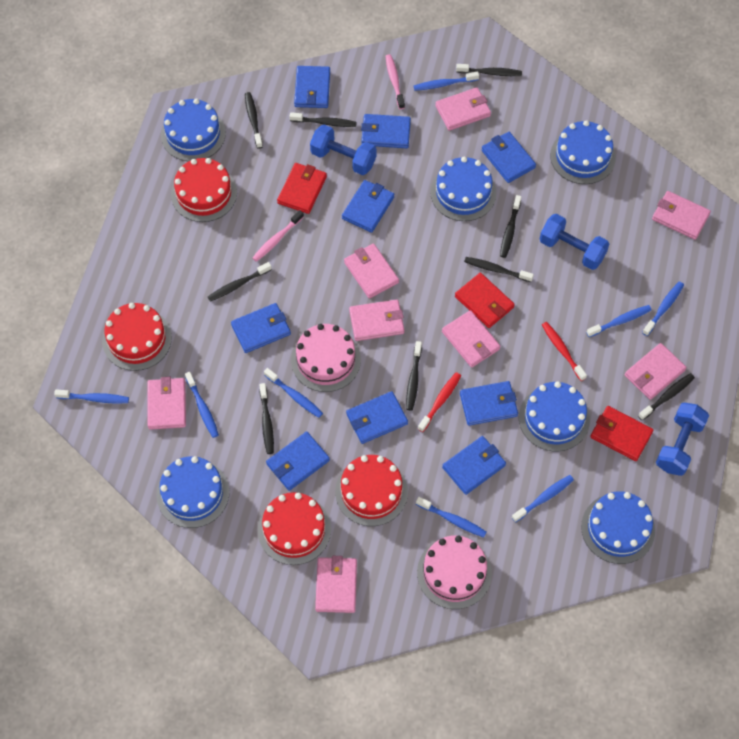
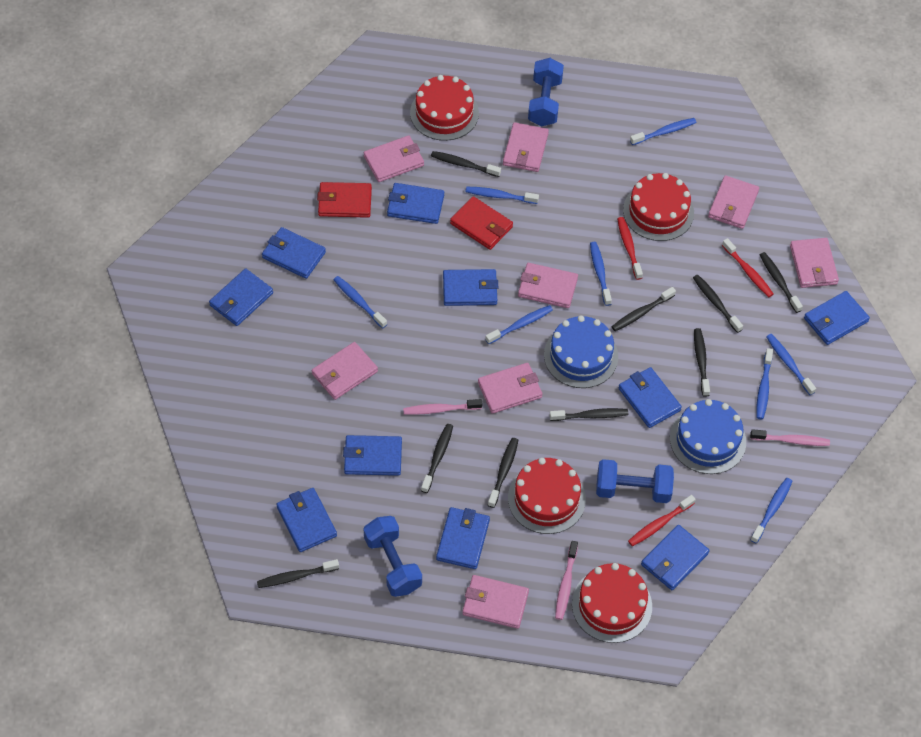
blue cake: [156,456,229,528] [161,99,226,161] [430,157,497,221] [519,381,590,451] [550,120,616,184] [581,491,655,564] = 6 -> [544,316,618,388] [670,399,746,474] = 2
blue wallet: [231,303,291,353] [266,431,330,491] [294,66,330,108] [342,180,394,233] [346,391,408,444] [361,114,411,148] [442,436,506,495] [460,381,518,426] [481,132,536,183] = 9 -> [209,268,273,326] [262,227,326,279] [276,488,337,552] [343,435,402,476] [387,183,444,224] [436,507,490,569] [443,269,498,306] [618,367,682,428] [641,525,710,590] [804,291,870,345] = 10
pink cake: [291,324,361,392] [417,535,492,609] = 2 -> none = 0
pink toothbrush: [253,210,304,262] [385,54,405,109] = 2 -> [403,399,482,415] [555,541,578,620] [750,429,830,446] = 3
red toothbrush: [418,372,461,432] [542,322,587,381] = 2 -> [617,217,643,280] [628,495,696,546] [722,238,773,297] = 3
red wallet: [277,163,327,214] [455,273,515,328] [590,406,653,461] = 3 -> [317,182,372,218] [450,196,513,250] = 2

